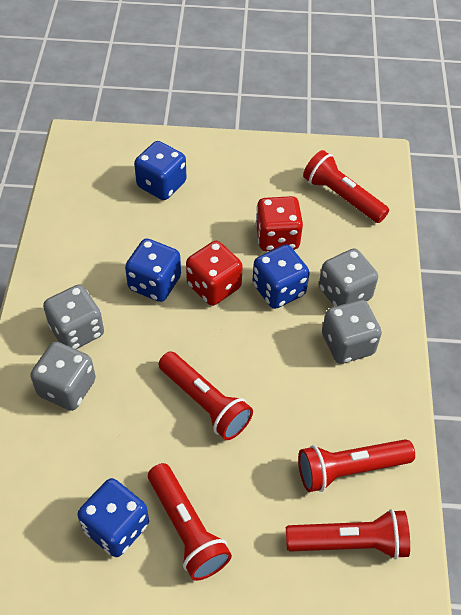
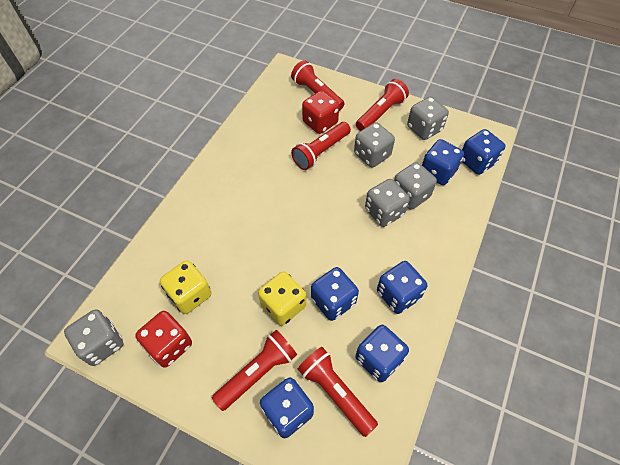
blue dice: [77,478,149,557] [125,238,181,302] [134,141,187,200] [252,245,310,309] = 4 -> [260,377,314,438] [311,267,359,321] [355,325,409,382] [377,261,427,314] [422,139,464,185] [462,129,505,175] = 6
grey dice: [30,342,96,411] [43,285,104,349] [319,248,378,307] [322,300,382,364] = 4 -> [64,309,124,366] [354,122,395,167] [365,179,410,227] [394,162,437,210] [407,96,449,140] = 5
yellow dice: none = 0 -> [160,260,211,314] [258,271,306,326] = 2

